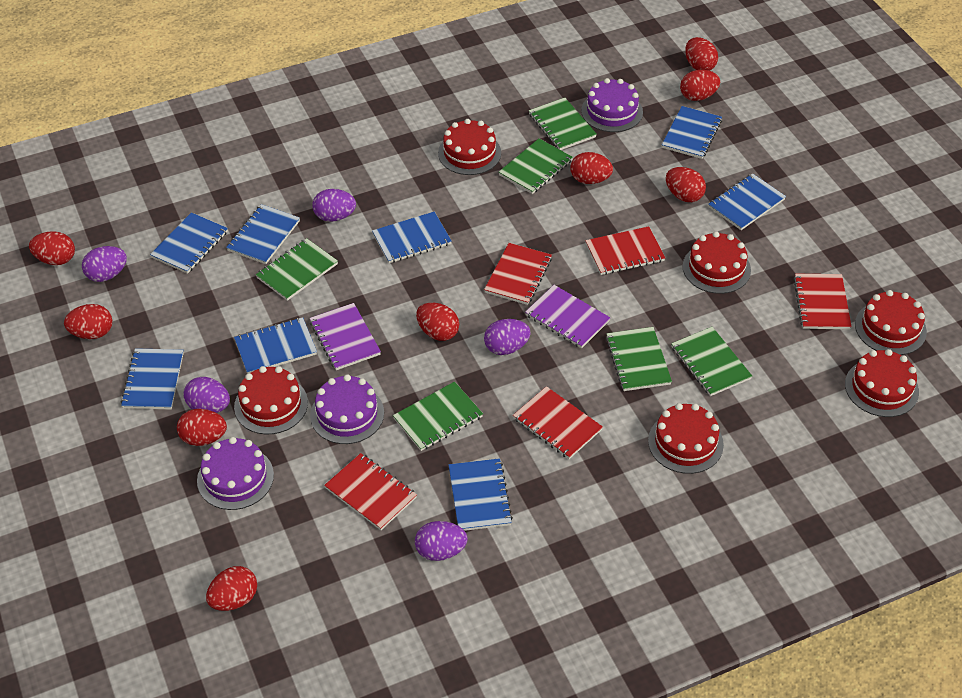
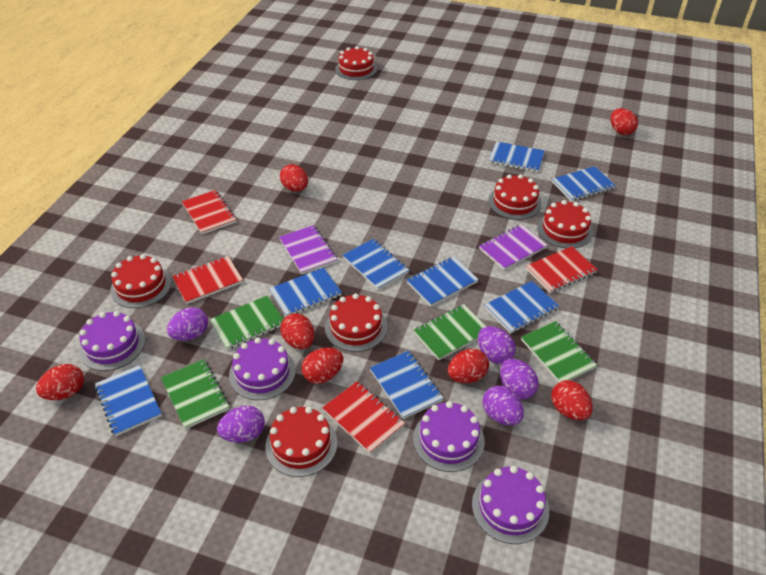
green notebook: [256,238,338,301] [393,382,483,451] [499,138,573,194] [529,98,597,150] [606,327,672,391] [671,327,752,396] = 6 -> [161,359,229,429] [210,296,284,350] [414,304,487,360] [521,321,597,382] = 4
purple cake: [197,437,274,510] [310,374,384,444] [581,78,643,132] = 3 -> [79,311,145,371] [229,338,296,400] [413,401,485,472] [472,466,549,544] = 4
red egg: [29,231,75,265] [64,304,112,339] [177,409,227,446] [206,566,257,611] [416,303,459,341] [570,152,613,184] [666,167,706,202] [680,70,720,101] [685,37,718,71] = 9 -> [36,364,84,400] [280,164,308,192] [280,313,315,349] [302,348,343,384] [448,349,489,383] [551,380,593,420] [610,108,638,135] = 7
red notebook: [324,453,417,530] [484,243,552,305] [513,386,603,459] [585,226,665,275] [794,273,852,329] = 5 -> [172,256,243,304] [182,190,236,235] [322,381,405,454] [526,246,598,293] = 4

